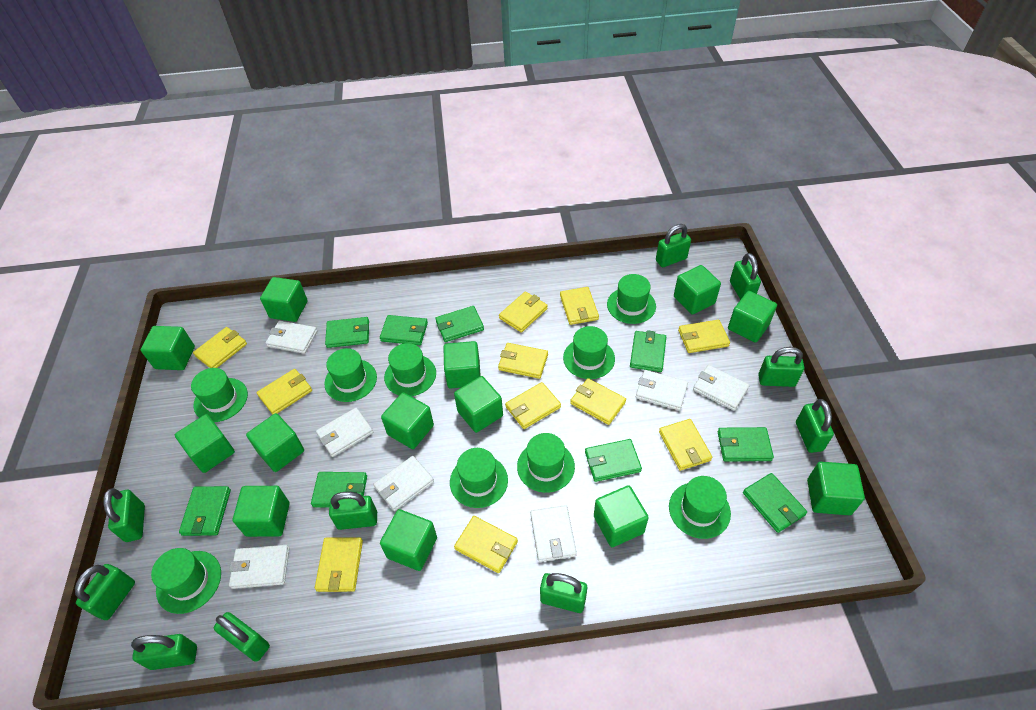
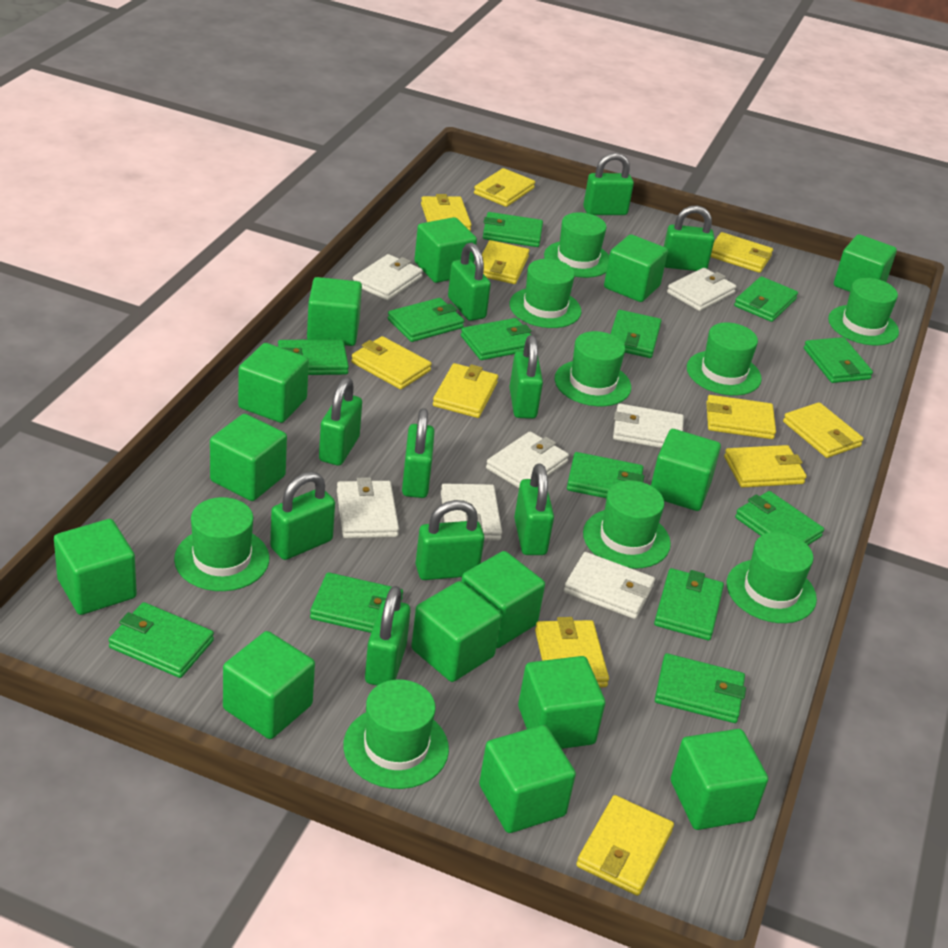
green cube: [141,326,195,370] [175,414,235,473] [233,486,290,537] [246,413,304,472] [260,277,308,322] [380,509,437,571] [381,393,434,449] [444,341,481,389] [454,376,503,433] [594,485,649,547] [674,265,721,315] [728,291,777,343] [807,462,865,515] = 13 -> [54,519,137,615] [210,414,287,501] [223,631,315,739] [238,343,309,423] [307,277,362,346] [411,581,501,682] [414,217,477,283] [461,551,545,648] [479,725,576,833] [518,656,605,749] [604,234,668,302] [651,429,721,511] [671,729,768,830] [834,234,897,292] = 14
green wallet: [179,486,231,536] [311,472,367,508] [325,317,369,348] [380,315,428,345] [435,306,484,342] [585,439,642,482] [630,330,666,372] [718,427,774,461] [743,473,807,533] = 9 -> [109,602,214,678] [278,339,349,375] [310,572,403,633] [388,298,464,342] [461,318,532,360] [483,212,543,247] [567,452,644,498] [610,310,662,358] [654,568,724,640] [655,653,746,723] [734,276,798,322] [735,491,824,545] [804,337,873,383] = 13

